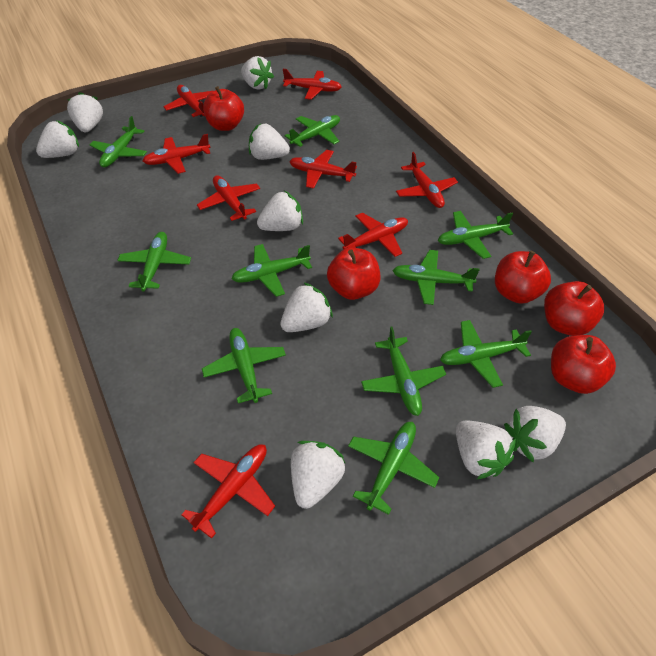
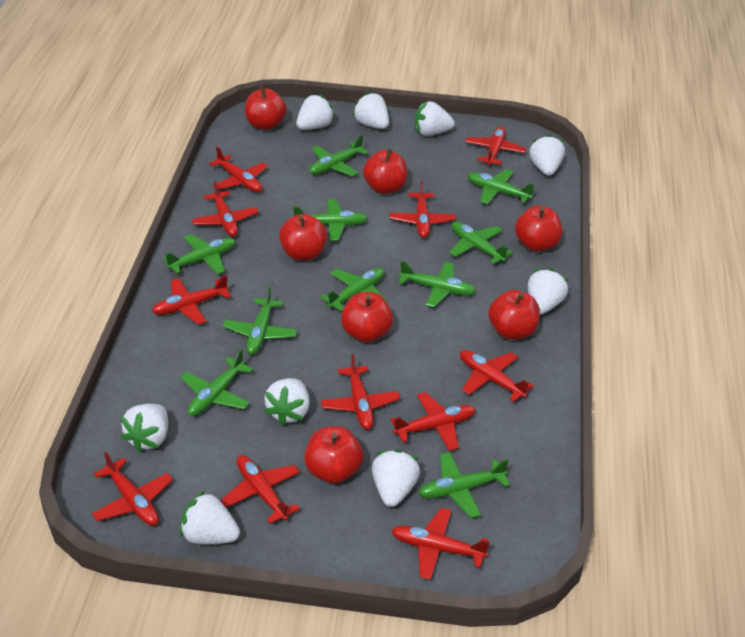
red apple: [203,86,244,131] [327,248,380,300] [495,251,551,304] [544,281,604,336] [551,335,616,394] = 5 -> [245,86,287,130] [279,214,328,261] [304,426,363,484] [341,292,393,342] [363,148,407,194] [488,290,540,340] [515,206,562,252] = 7
red plane: [143,134,210,174] [164,85,213,117] [181,444,275,539] [197,175,260,221] [283,69,342,100] [289,150,357,189] [338,213,408,257] [396,152,458,208] = 8 -> [92,451,173,526] [152,275,231,325] [192,180,259,237] [209,147,268,192] [221,455,300,524] [321,354,400,430] [390,181,456,238] [390,392,476,451] [391,508,490,580] [460,350,533,402] [465,126,526,165] = 11

